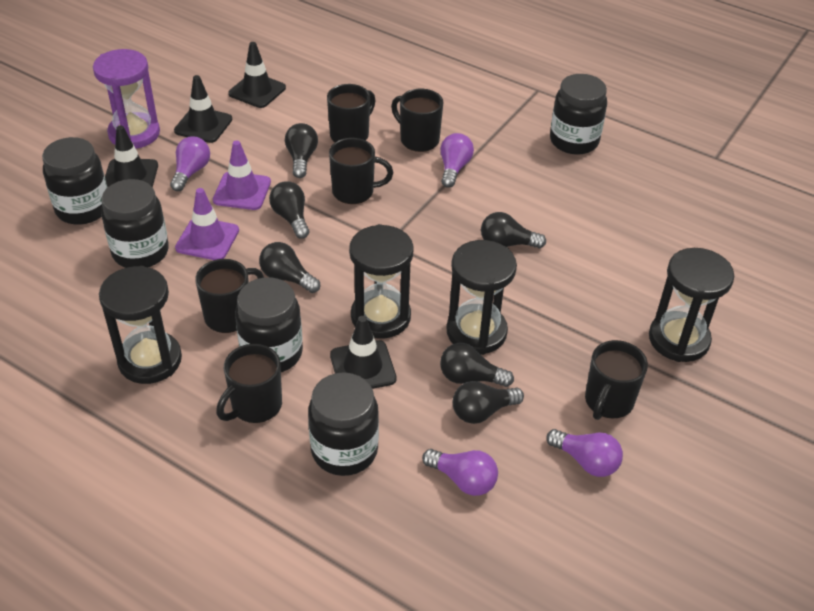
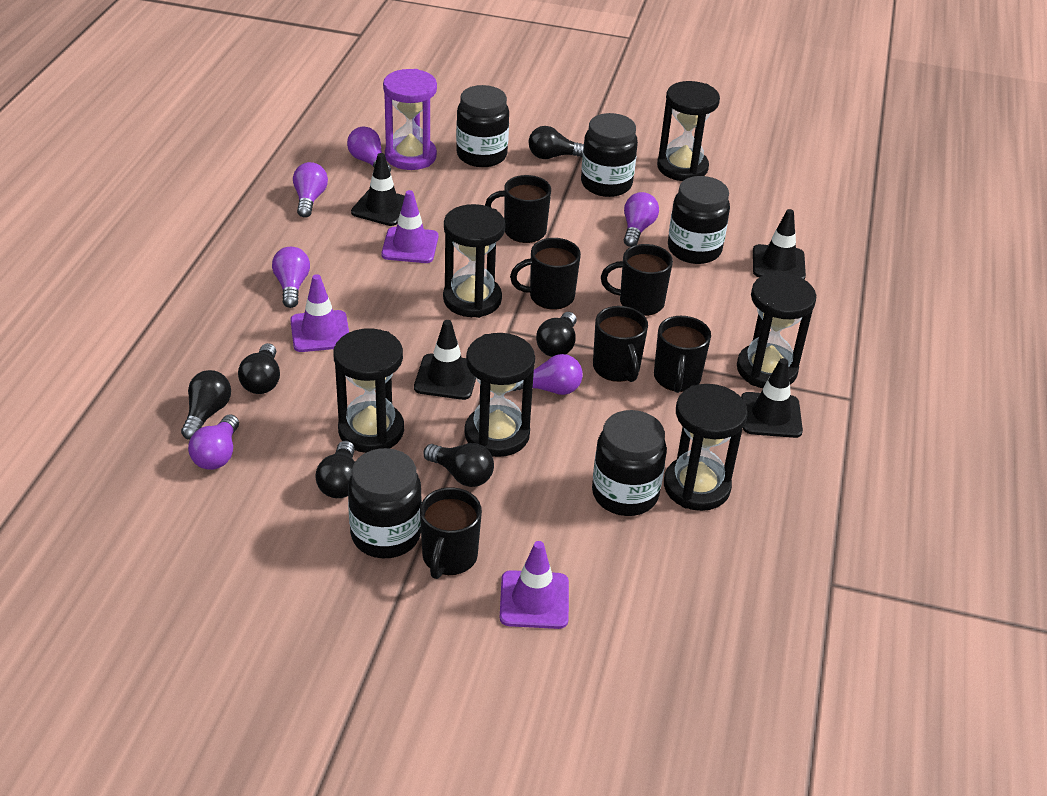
black hourglass: [99,266,182,384] [349,224,414,339] [447,240,517,355] [649,248,734,362] = 4 -> [334,328,404,453] [443,204,505,318] [464,333,535,457] [657,81,720,181] [664,384,748,511] [737,272,816,388] = 6
purple light bulb: [170,136,210,191] [422,449,498,496] [440,133,474,188] [546,429,623,477] = 4 -> [188,414,239,470] [272,247,310,308] [293,162,328,218] [347,127,391,172] [513,354,583,395] [624,192,659,247] = 6
purple traffic cone: [175,188,239,260] [213,140,271,210] = 2 -> [290,274,349,352] [381,190,438,263] [500,541,569,629] = 3

